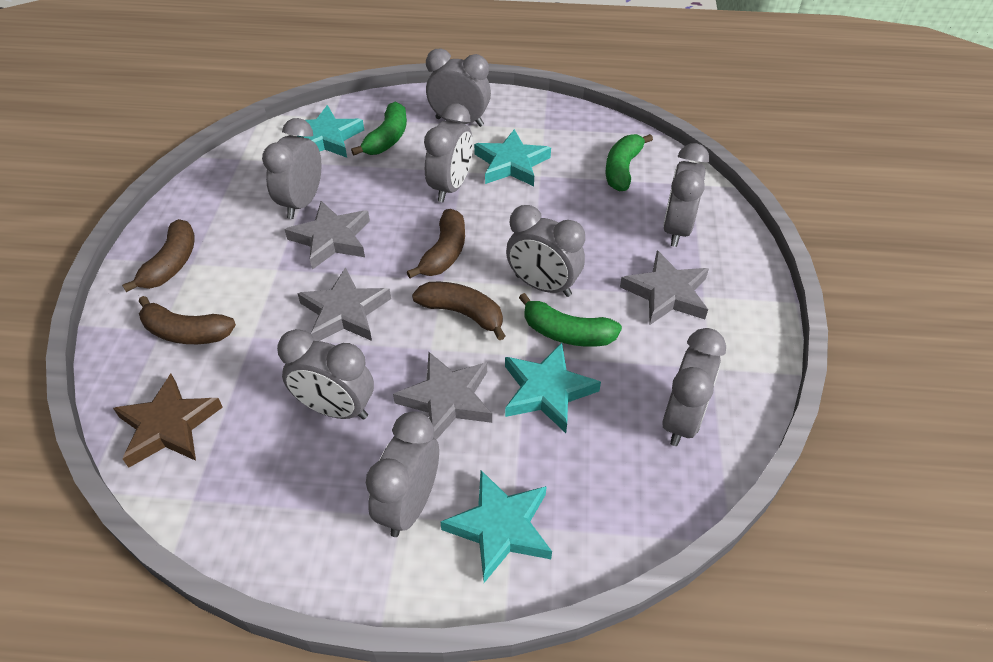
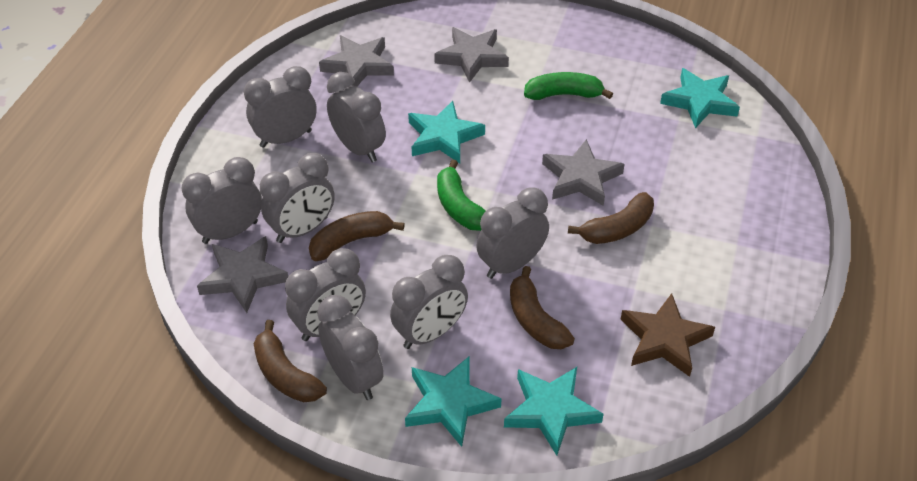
green banana: [351,102,407,155] [519,293,622,347] [605,134,653,191] = 3 -> [437,159,485,231] [524,72,613,100] = 2

